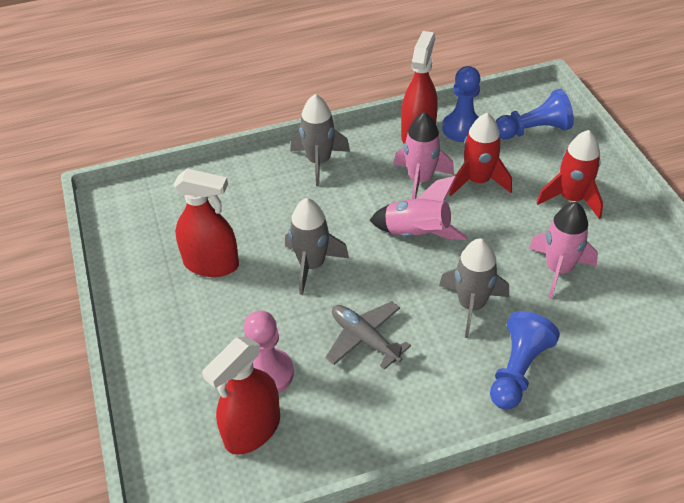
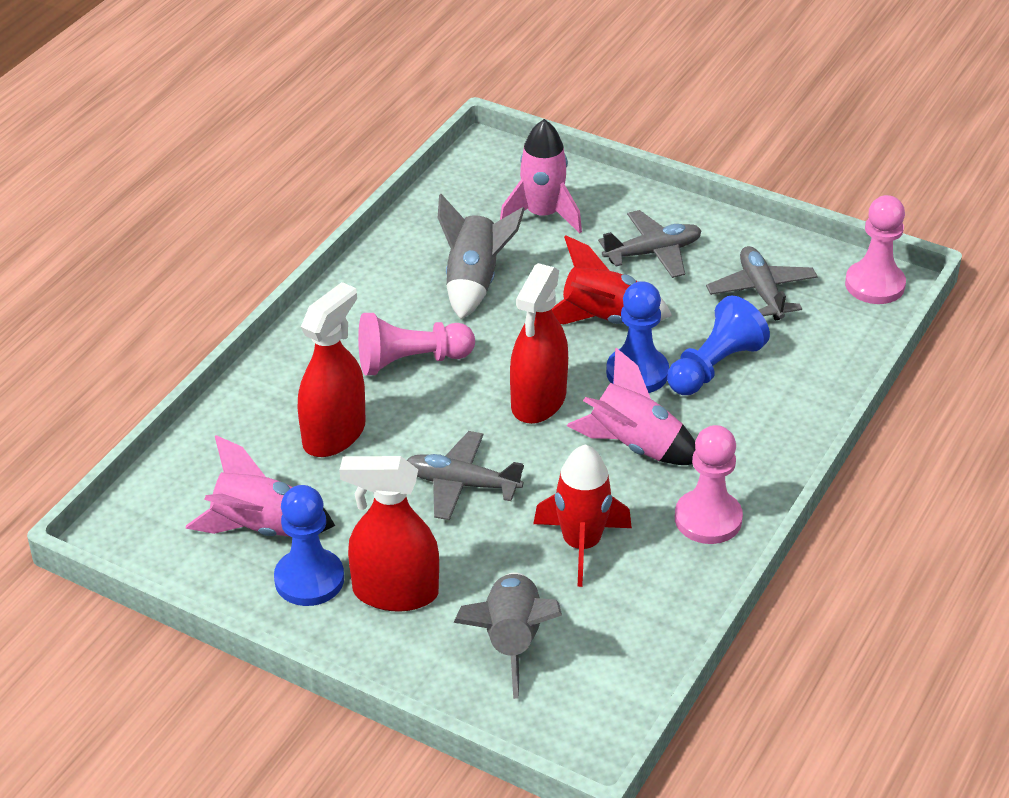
grey plane: [325,301,411,370] = 1 -> [407,431,524,520] [598,210,701,278] [706,246,818,321] = 3
grey rocket: [285,198,349,295] [290,94,350,186] [439,238,509,338] = 3 -> [438,194,525,319] [453,572,562,699] = 2
pink pawn: [244,311,294,393] = 1 -> [358,313,475,375] [675,425,743,544] [845,195,906,304] = 3

